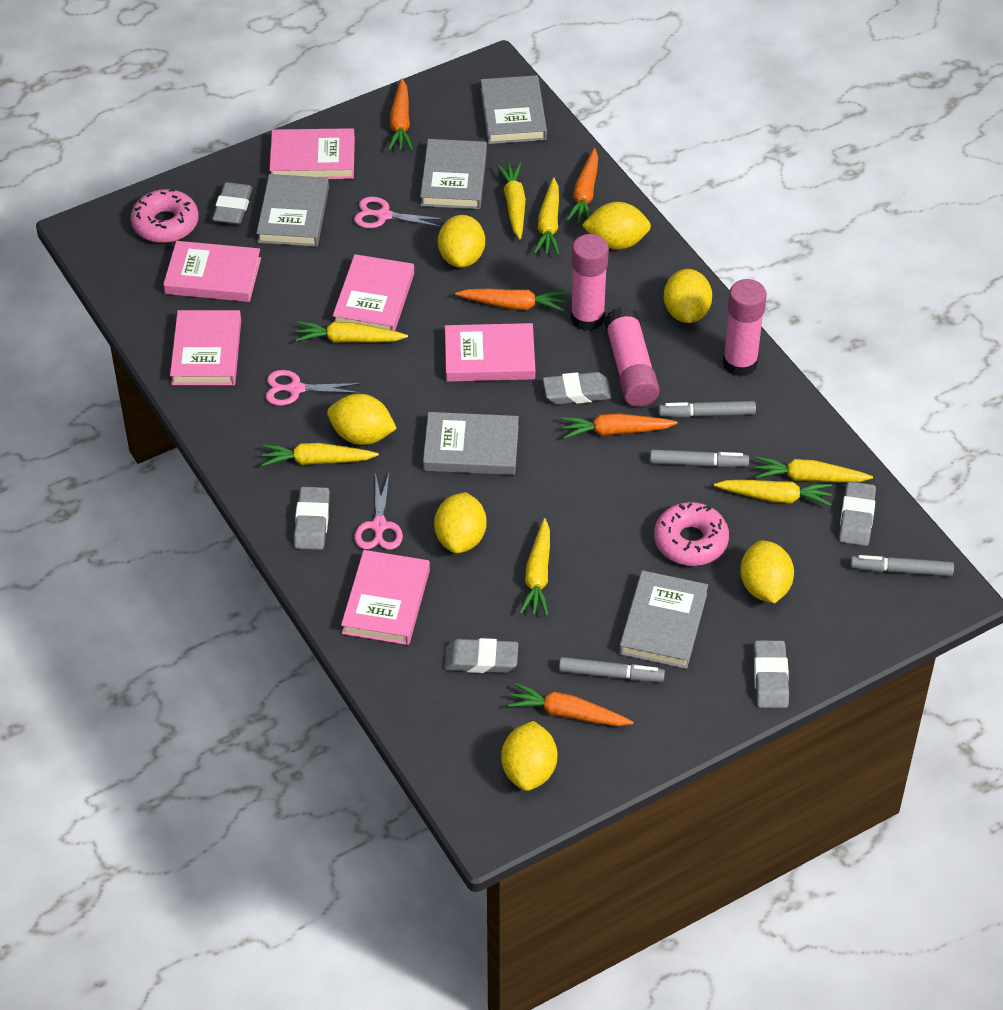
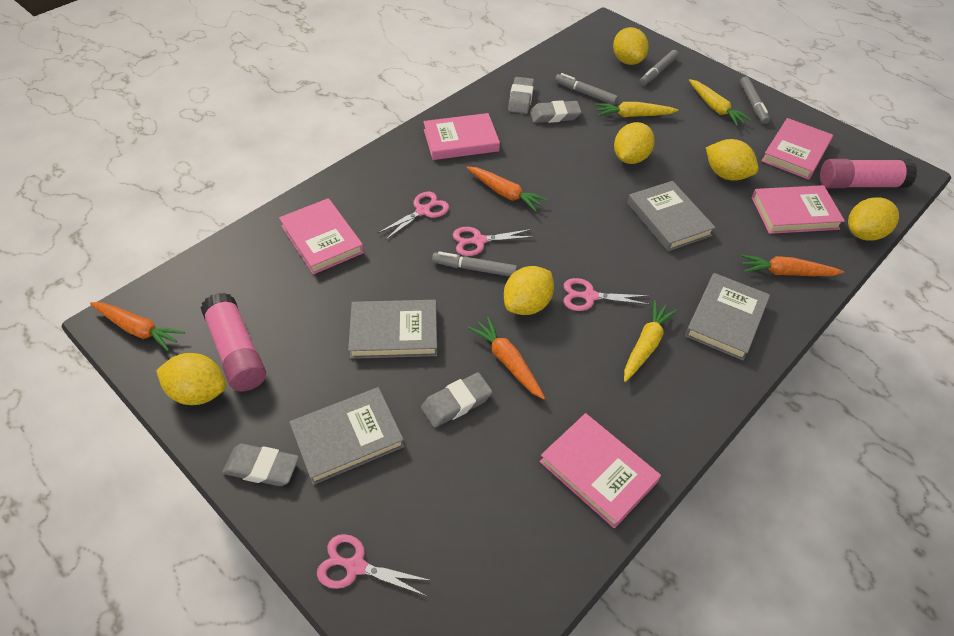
grey book: [257,174,329,247] [420,139,487,209] [423,412,519,475] [481,75,547,144] [619,570,708,669] = 5 -> [289,387,405,485] [348,300,437,359] [627,181,716,251] [685,273,770,360] = 4
grey eraser: [212,182,252,225] [294,487,330,550] [444,638,518,673] [543,372,612,404] [754,640,789,708] [839,481,876,546] = 6 -> [222,444,299,486] [421,372,492,428] [508,77,534,114] [530,100,581,123] = 4
orange carrot: [388,78,413,151] [455,289,566,312] [508,683,633,726] [561,413,678,439] [566,148,598,223] = 5 -> [90,302,185,351] [466,166,547,212] [468,316,545,400] [741,254,844,276] = 4
pink book: [163,241,261,302] [170,310,241,385] [270,128,355,179] [333,254,414,331] [341,550,430,645] [445,323,535,382] = 6 -> [279,198,364,275] [423,113,500,160] [540,413,661,529] [751,185,845,234] [761,118,833,180] = 5
pink donut: [131,189,199,243] [654,502,729,566] = 2 -> none = 0
pink glue stick: [571,234,609,331] [604,307,660,407] [723,279,767,377] = 3 -> [201,293,266,391] [820,159,917,188] = 2
pink scissors: [266,370,361,406] [354,197,445,228] [354,473,403,550] = 3 -> [317,534,432,596] [378,192,449,240] [453,227,535,256] [563,278,650,311] = 4
yellow carrot: [261,443,379,466] [295,321,408,343] [496,162,526,239] [520,518,550,616] [534,178,559,255] [714,480,832,506] [755,456,873,482] = 7 -> [595,102,678,117] [624,300,677,382] [689,79,751,126] = 3
yellow lemon: [327,394,397,445] [434,492,487,553] [438,215,485,268] [501,721,557,791] [582,202,651,250] [664,269,712,323] [740,540,794,603] = 7 -> [156,353,226,405] [504,266,554,315] [613,27,649,65] [614,122,655,164] [706,139,759,181] [848,197,899,241] = 6

